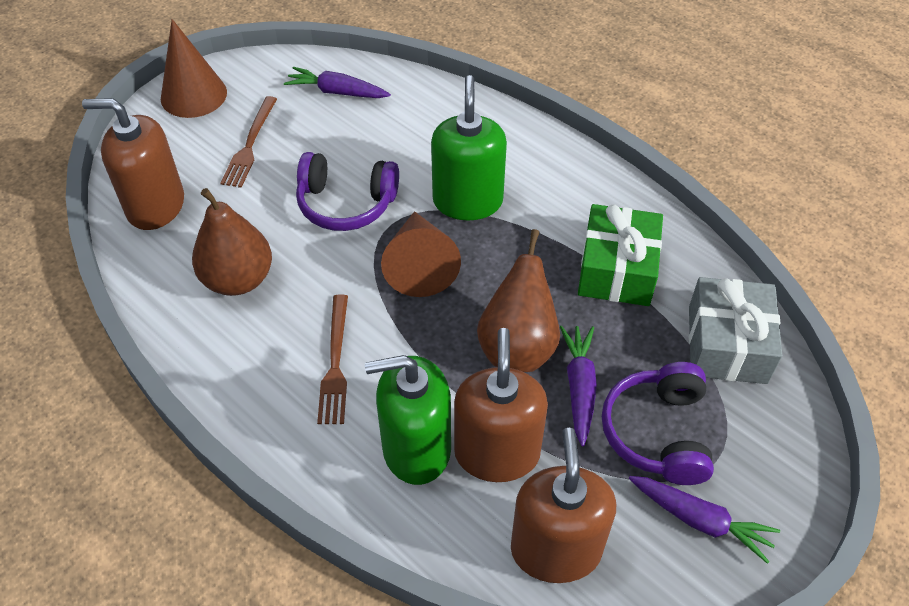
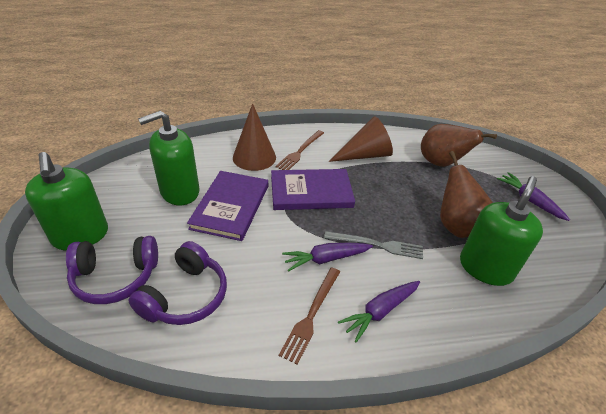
brown soap dispenser: [82,98,184,230] [454,328,548,482] [511,428,616,583] = 3 -> none = 0
green gift: [578,204,663,306] = 1 -> none = 0
green soap dispenser: [365,355,451,485] [431,75,507,220] = 2 -> [25,152,108,251] [138,111,200,205] [460,176,543,286] = 3
grey fork: none = 0 -> [324,231,423,259] = 1
grey gift: [689,277,782,384] = 1 -> none = 0
purple book: none = 0 -> [187,171,268,241] [271,169,355,210] = 2

